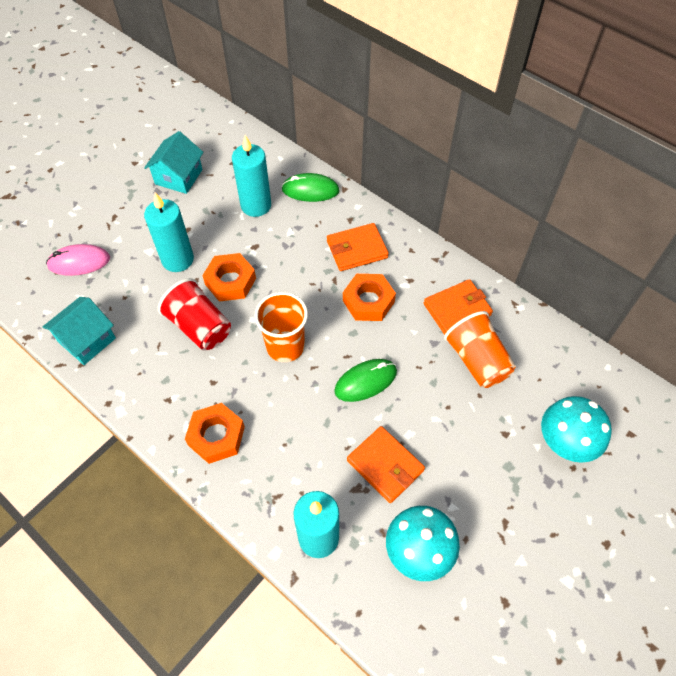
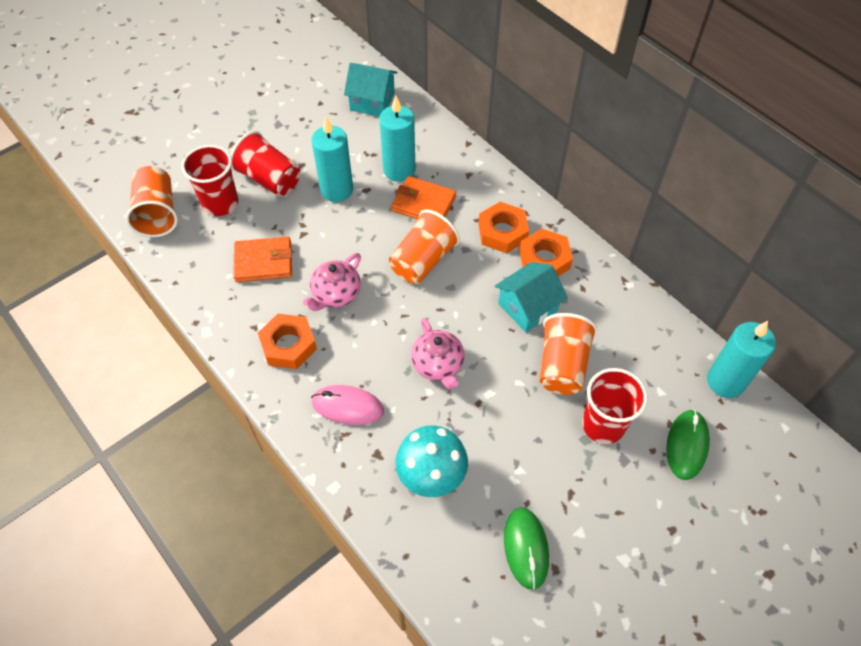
orange cup: [254,292,308,362] [444,311,516,388] = 2 -> [126,166,178,237] [389,210,460,284] [540,313,597,395] = 3
orange wallet: [327,223,389,271] [347,426,425,503] [424,279,493,335] = 3 -> [233,237,292,282] [391,176,456,219] = 2
pink teapot: none = 0 -> [303,253,361,311] [411,318,464,389] = 2
red cup: [158,278,231,351] = 1 -> [181,145,238,216] [230,131,300,196] [582,368,647,444] = 3
turquoise mushroom: [386,506,460,581] [541,396,612,463] = 2 -> [395,425,468,497] = 1

